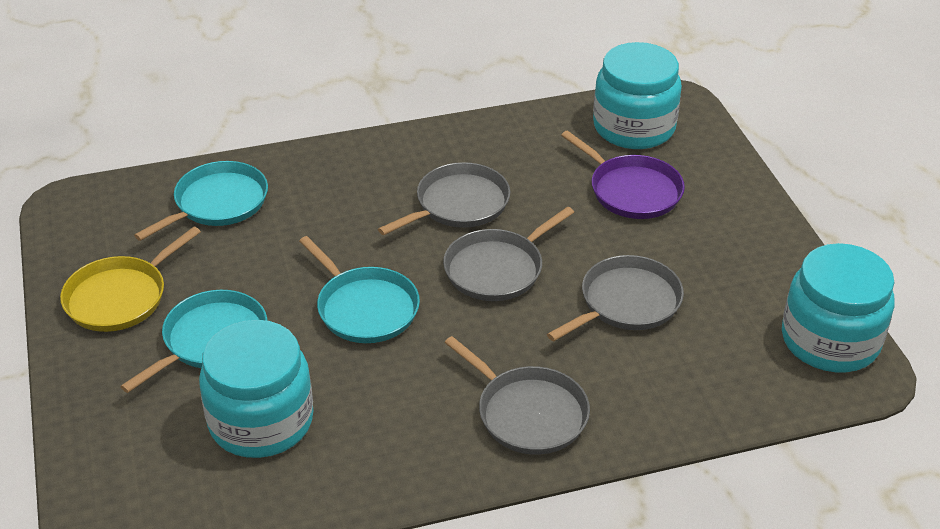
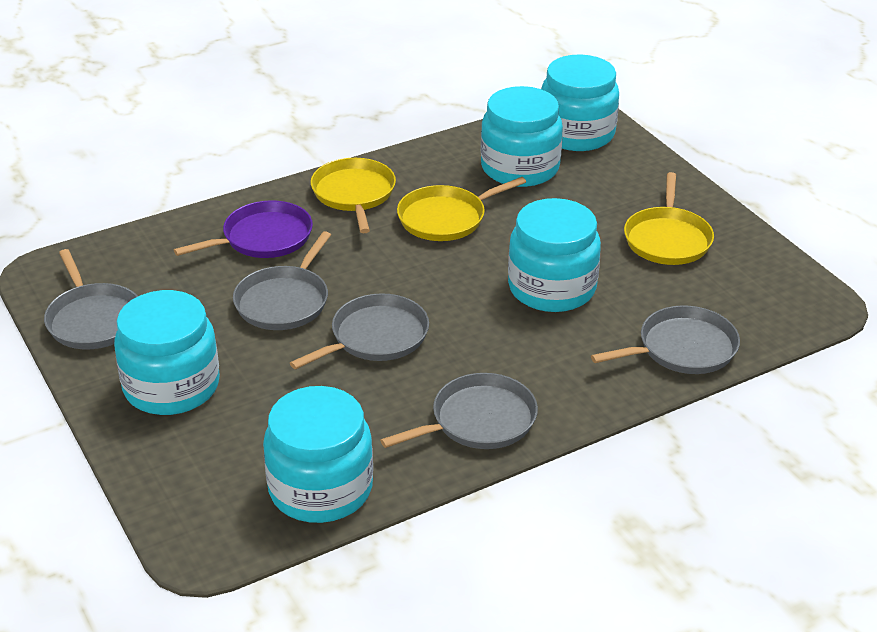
grey pan: [378,162,510,235] [443,207,574,301] [444,336,590,455] [547,255,684,341] = 4 -> [44,249,138,349] [233,231,331,330] [290,293,429,369] [380,373,538,449] [591,305,740,374] = 5
turquoise jar: [199,320,313,458] [593,42,682,149] [782,243,895,372] = 3 -> [114,290,220,415] [263,386,373,523] [481,86,563,187] [508,198,601,312] [541,55,619,151] = 5
turquoise pan: [120,290,267,393] [134,161,268,241] [299,236,420,343] = 3 -> none = 0
yellow pan: [60,227,201,332] = 1 -> [311,158,396,233] [397,177,526,241] [624,172,714,265] = 3

